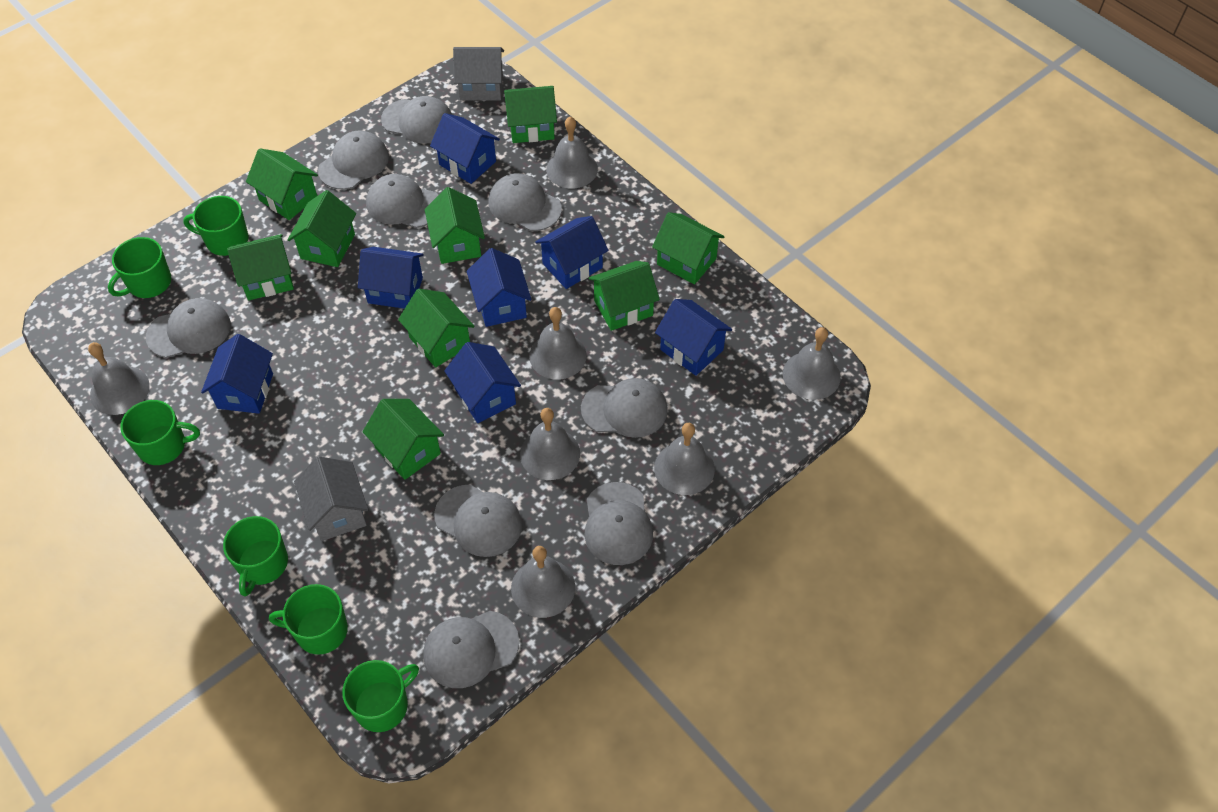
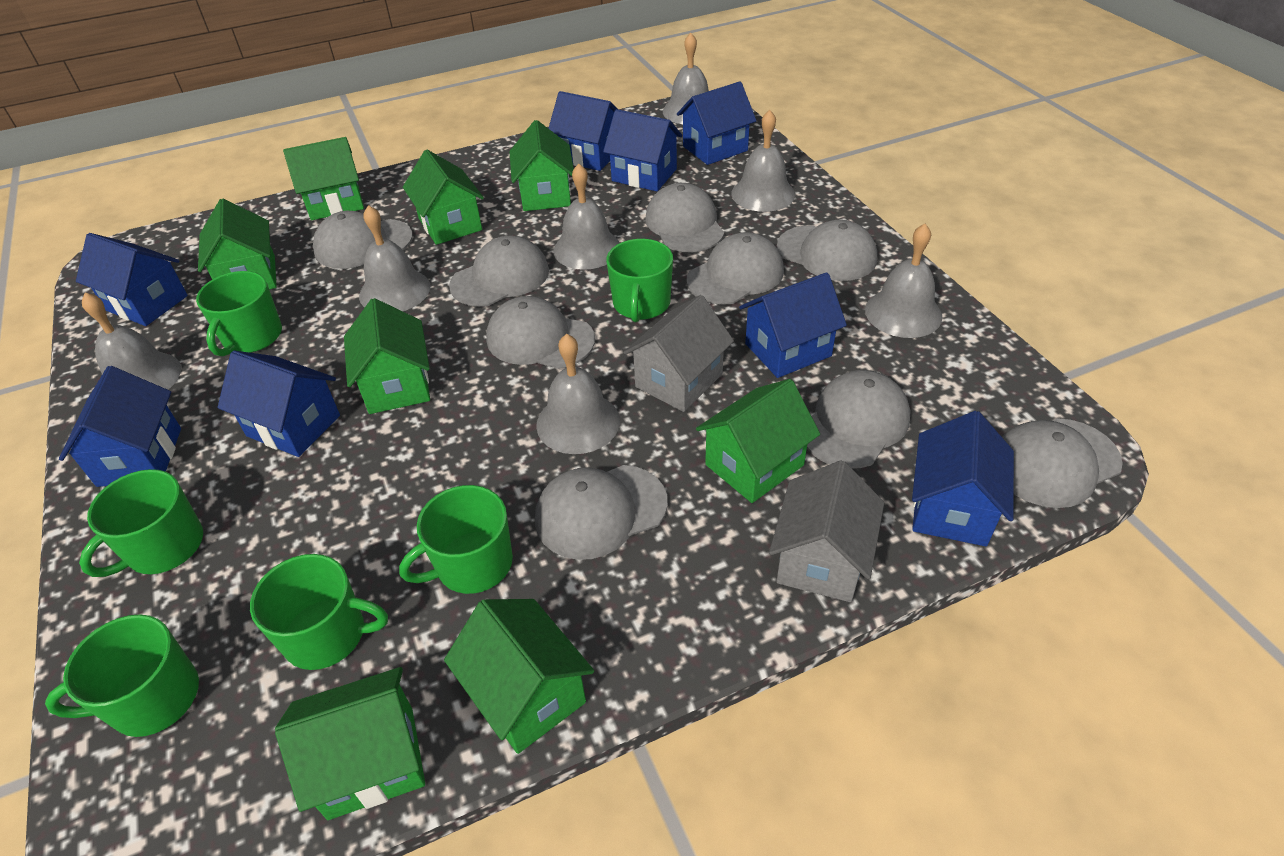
blue house: [201,334,273,414] [358,247,424,309] [430,113,500,184] [444,342,521,423] [467,248,532,327] [535,216,609,289] [655,299,732,376] = 7 -> [59,366,181,487] [76,233,188,326] [218,351,340,457] [548,91,617,171] [603,109,682,191] [677,81,756,165] [739,272,847,378] [912,411,1014,546] = 8
green house: [227,234,294,300] [246,148,318,220] [288,190,356,267] [363,399,444,480] [398,289,474,367] [425,187,485,264] [504,86,557,143] [589,261,660,331] [652,212,724,284] = 9 -> [198,199,277,289] [275,667,425,820] [283,137,364,220] [344,298,430,414] [403,150,484,245] [444,599,594,754] [509,120,574,211] [696,379,820,503] = 8

